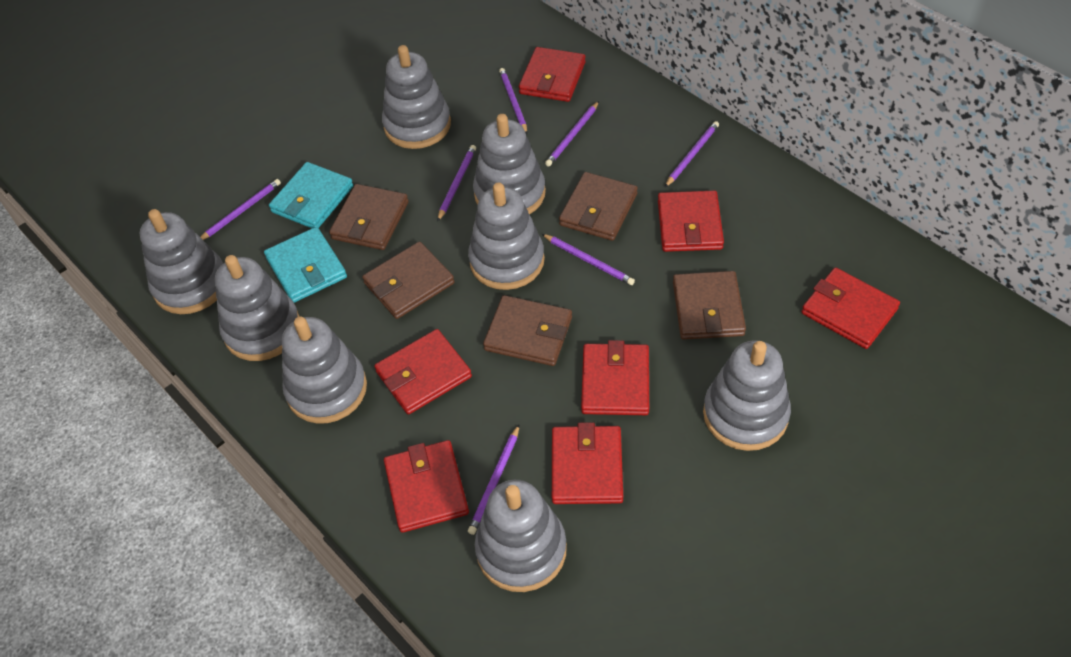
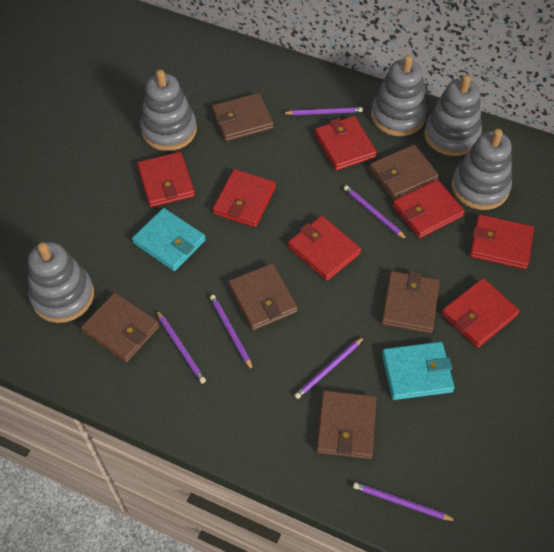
brown wallet: [329,184,409,250] [362,242,455,319] [483,295,572,366] [559,172,638,241] [673,271,746,340] = 5 -> [81,292,160,363] [212,93,274,141] [228,263,298,331] [316,390,377,459] [369,145,439,200] [381,271,440,333] = 6
grey stacking toy: [140,209,223,314] [215,255,300,361] [282,317,367,424] [382,45,451,149] [468,183,545,290] [473,114,546,215] [475,480,567,592] [703,340,791,451] = 8 -> [28,242,94,323] [140,70,197,151] [371,55,427,136] [424,75,482,156] [451,129,512,210] = 5
purple pencil: [201,179,281,240] [438,145,476,221] [468,425,519,535] [499,68,527,134] [542,234,635,285] [545,101,599,166] [665,121,719,187] = 7 -> [156,310,206,384] [210,295,253,371] [283,107,363,115] [294,336,365,399] [344,185,407,240] [353,482,456,521] = 6

